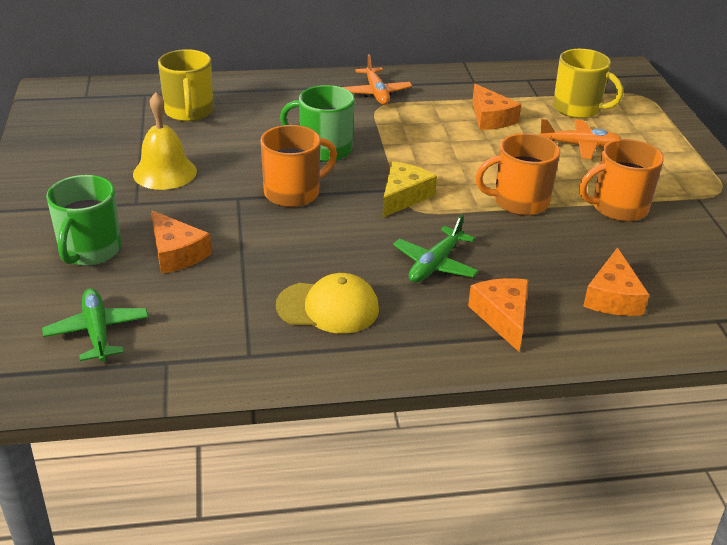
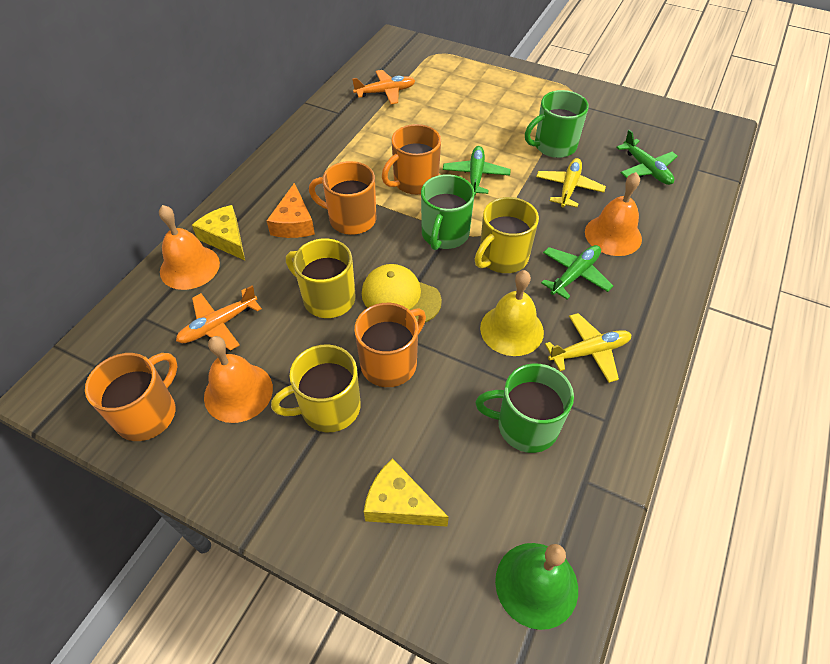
green bell: none = 0 -> [495,543,578,630] = 1
green mug: [46,175,121,266] [280,85,355,162] = 2 -> [421,174,475,250] [475,363,574,453] [525,90,589,158] = 3
green plane: [42,288,148,362] [393,215,479,282] = 2 -> [443,146,511,195] [541,245,613,300] [616,130,678,185] = 3
orange bell: none = 0 -> [159,205,220,290] [204,336,273,423] [585,172,642,256] = 3
orange cheese: [151,210,212,274] [468,278,528,352] [472,84,521,130] [583,247,649,316] = 4 -> [266,183,315,238] = 1
orange mug: [260,125,337,207] [475,133,560,215] [579,139,664,222] = 3 -> [85,353,178,441] [309,161,376,235] [354,303,426,387] [382,124,441,195] = 4
yellow cheese: [382,162,437,218] = 1 -> [192,205,245,260] [364,458,449,527] = 2
yellow mug: [158,49,214,121] [553,49,623,118] = 2 -> [271,344,361,432] [286,238,355,318] [475,197,539,273] = 3
yellow plane: none = 0 -> [536,158,606,208] [545,313,631,383] = 2

